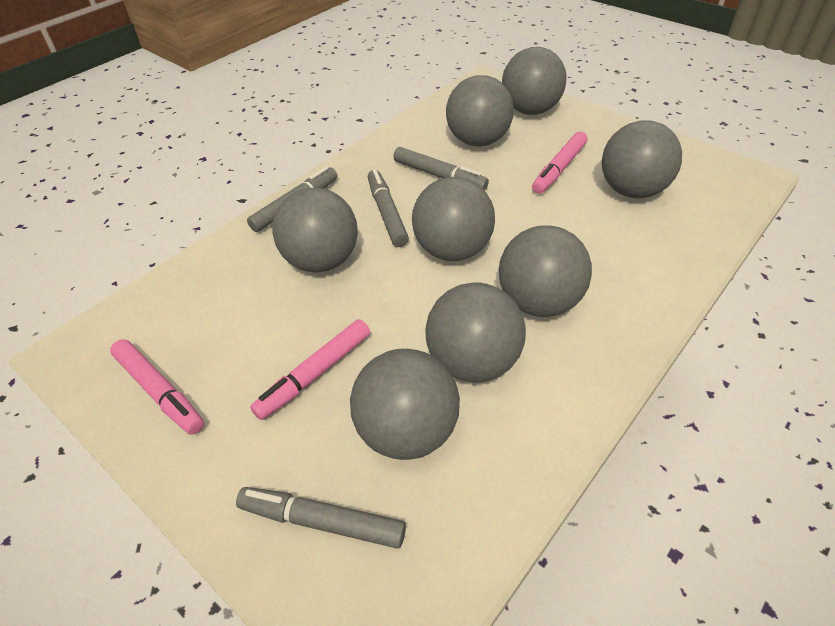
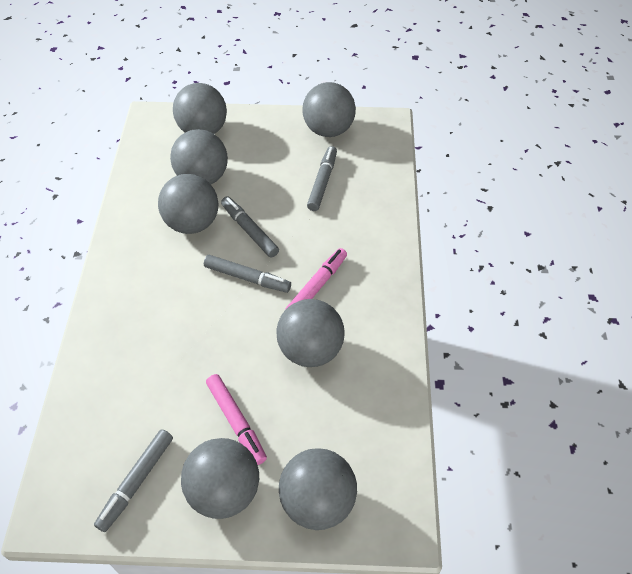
grey ball: [272,188,358,273] [350,349,460,460] [412,177,495,261] [425,282,526,383] [446,75,514,147] [499,225,592,317] [502,47,566,115] [602,121,682,198] = 8 -> [158,174,219,234] [170,129,228,184] [173,83,227,134] [181,438,259,519] [276,299,345,367] [279,448,357,530] [302,82,356,137] = 7
pink marker: [110,339,204,435] [250,319,370,420] [532,131,588,194] = 3 -> [206,374,267,465] [285,248,347,310] = 2

